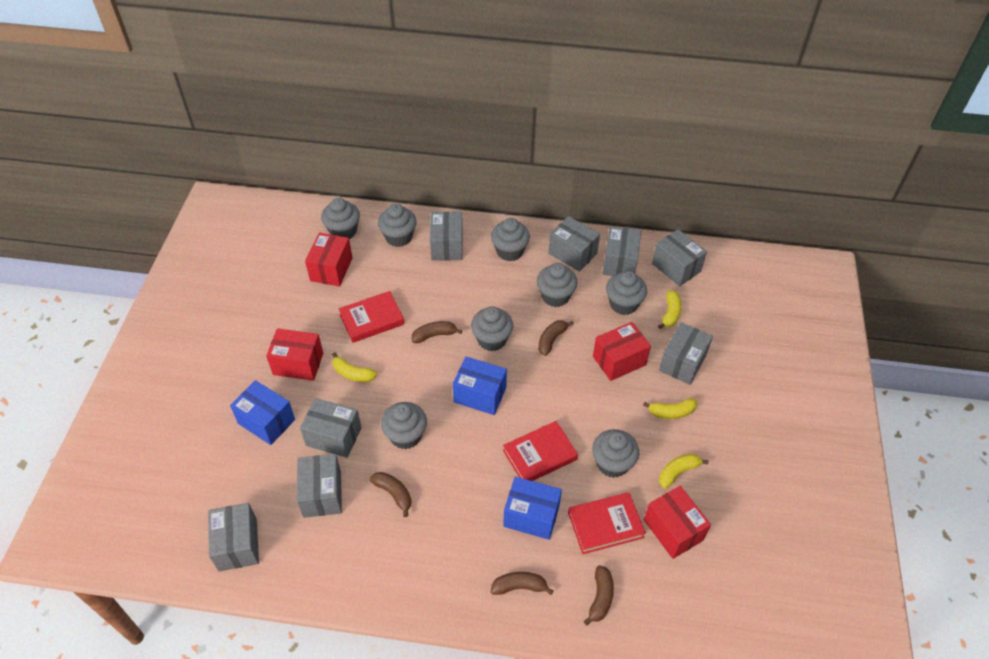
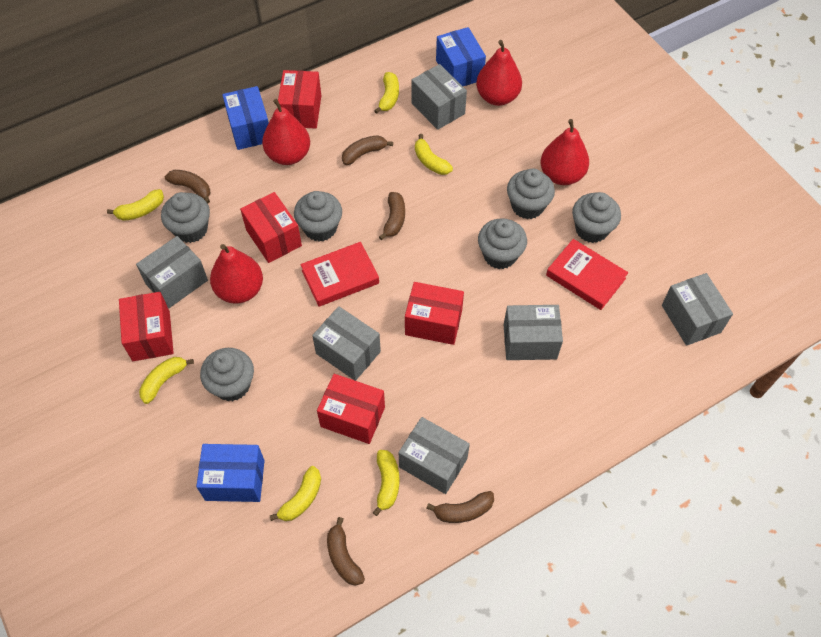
grey box: [208,503,259,572] [297,454,342,518] [300,398,362,458] [430,212,463,261] [549,216,600,272] [603,226,641,276] [652,229,707,286] [659,322,713,385] = 8 -> [136,236,208,309] [312,306,381,381] [399,417,470,494] [411,64,467,130] [504,305,563,360] [662,273,733,346] = 6
grey cupcake: [321,198,360,239] [378,204,417,247] [381,402,427,449] [471,306,513,351] [491,218,530,261] [537,263,578,307] [592,429,639,478] [606,271,647,315] = 8 -> [161,192,210,243] [200,348,254,401] [294,191,342,242] [478,218,527,269] [507,169,555,219] [572,192,621,243] = 6
red book: [339,291,404,343] [503,421,578,481] [568,492,646,554] = 3 -> [300,242,379,307] [546,239,628,310] = 2
red box: [266,328,323,381] [305,232,353,287] [593,322,651,381] [644,486,711,559] = 4 -> [119,292,174,361] [240,192,302,263] [278,70,321,129] [317,374,385,444] [405,282,464,345] = 5
red pear: none = 0 -> [210,244,263,304] [262,99,310,165] [476,40,522,106] [541,119,589,185] = 4
yellow banana: [332,353,377,382] [643,398,697,419] [658,290,682,329] [659,454,708,488] = 4 -> [107,189,164,221] [139,357,194,404] [270,466,321,521] [372,450,399,516] [374,72,399,114] [415,134,453,175] = 6

